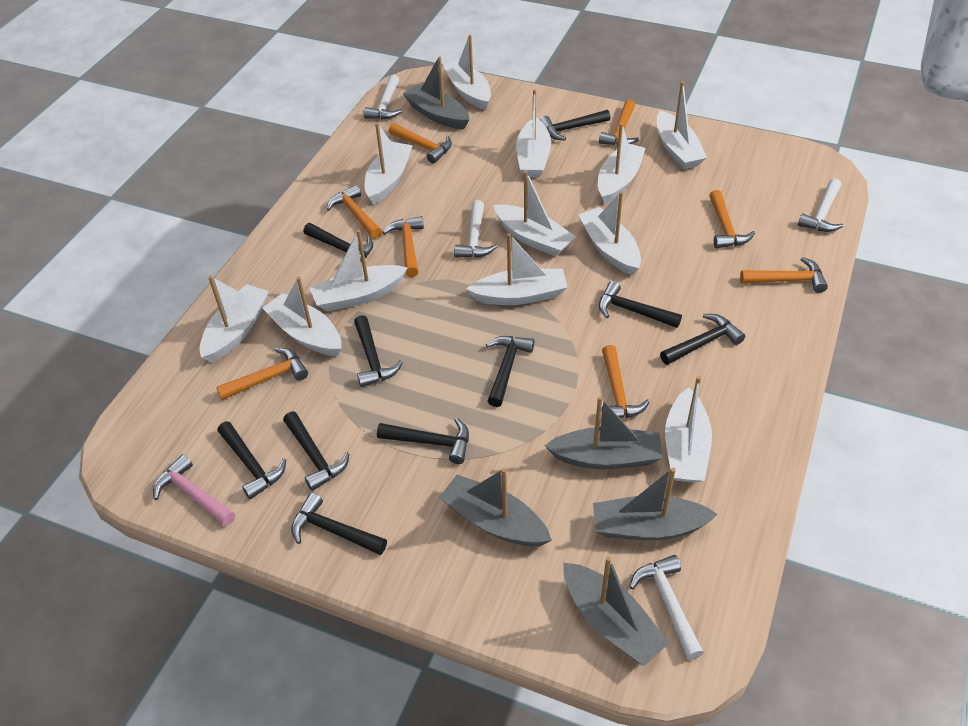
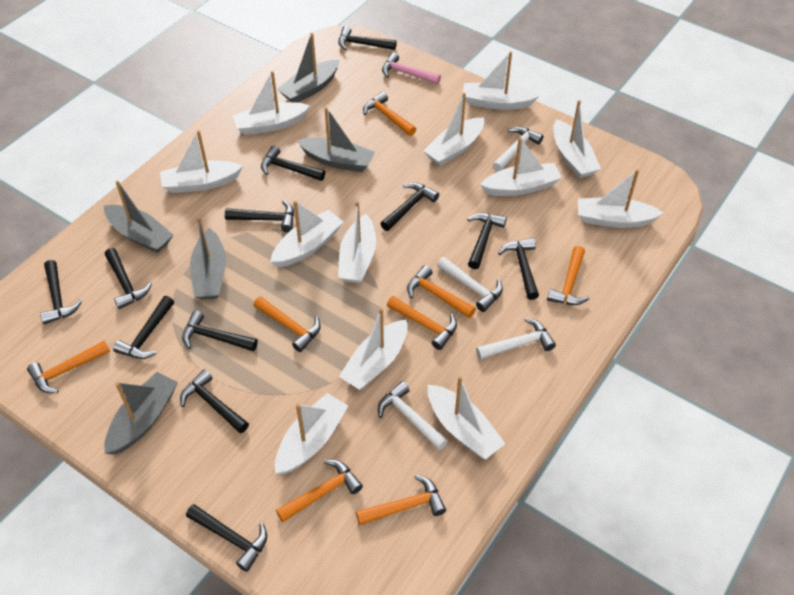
black hammer: [218,421,286,499] [283,412,350,491] [291,493,387,555] [303,223,373,262] [354,315,403,387] [377,418,469,464] [486,336,534,407] [540,110,610,141] [599,281,682,328] [660,314,745,365] = 10 -> [40,260,82,324] [105,248,152,309] [113,296,174,359] [180,369,249,433] [182,311,258,351] [186,504,267,572] [225,200,294,232] [261,145,325,181] [338,26,397,51] [380,182,439,231] [467,213,507,269] [498,238,539,300] = 12

